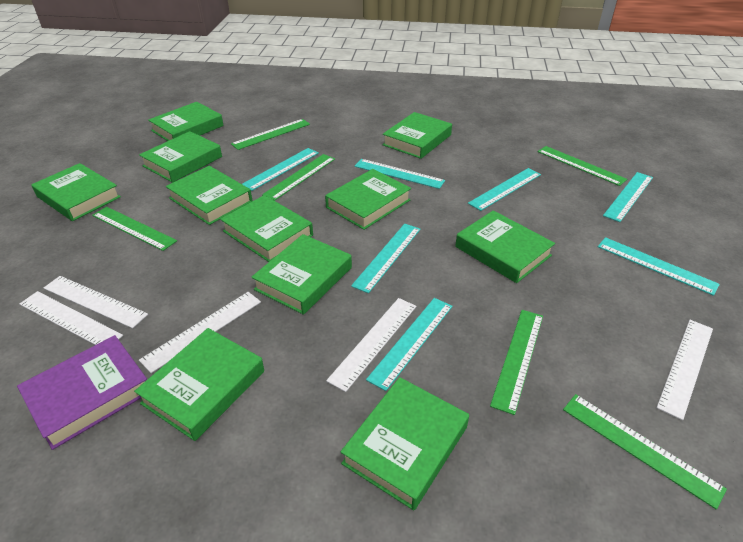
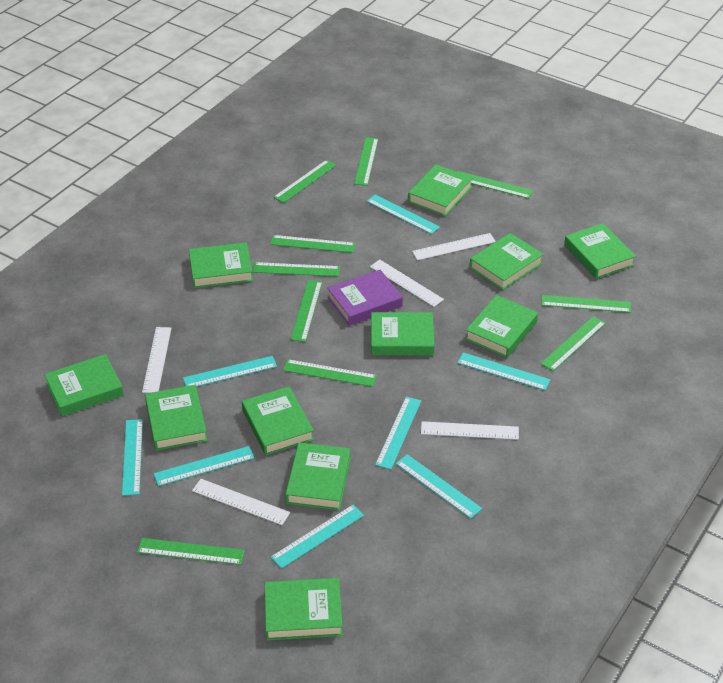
green ruler: [92,207,177,251] [231,119,310,150] [262,154,335,201] [490,310,543,415] [538,146,627,186] [563,394,727,510] = 6 -> [137,538,245,565] [253,262,340,277] [270,235,356,253] [273,160,337,203] [283,359,377,387] [290,280,322,342] [354,137,378,186] [458,171,533,199] [540,316,606,371] [541,295,631,313] = 10
turquoise ruler: [242,148,319,191] [351,224,421,293] [355,159,445,189] [366,298,453,391] [468,168,541,211] [598,237,720,296] [603,172,653,222] = 7 -> [122,419,143,496] [154,446,254,486] [183,356,277,387] [271,505,364,569] [367,194,440,234] [375,397,421,469] [396,454,482,519] [457,352,551,390] = 8

